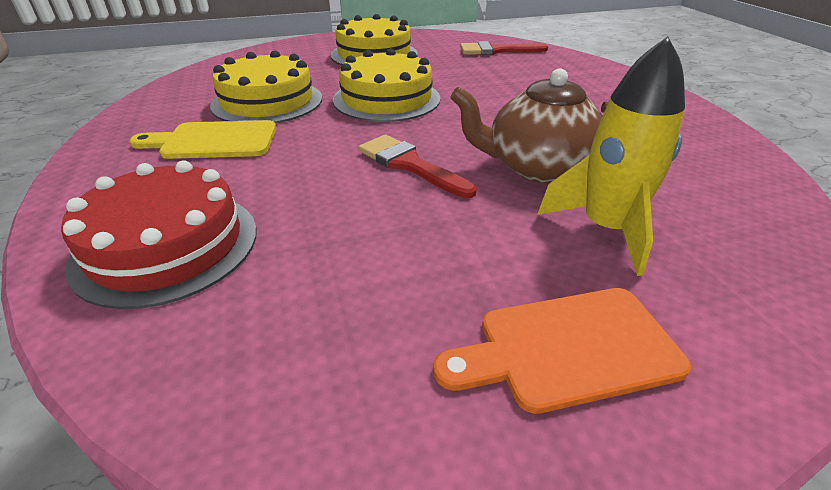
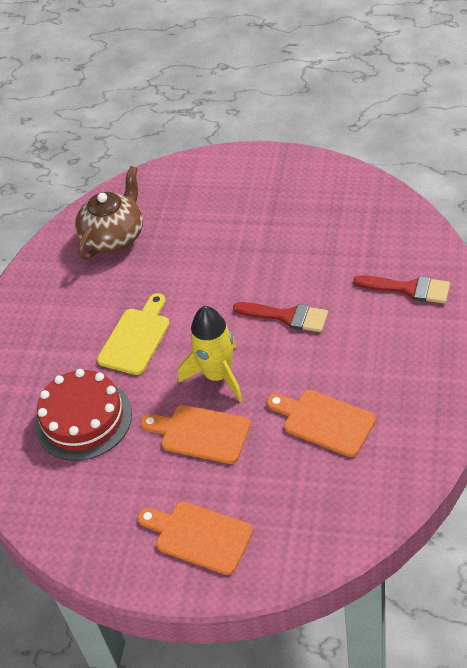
orange cutting board: [433,288,691,414] = 1 -> [138,502,253,575] [141,405,250,464] [267,390,376,457] = 3
yellow cake: [210,50,322,123] [330,14,418,65] [333,48,440,122] = 3 -> none = 0

